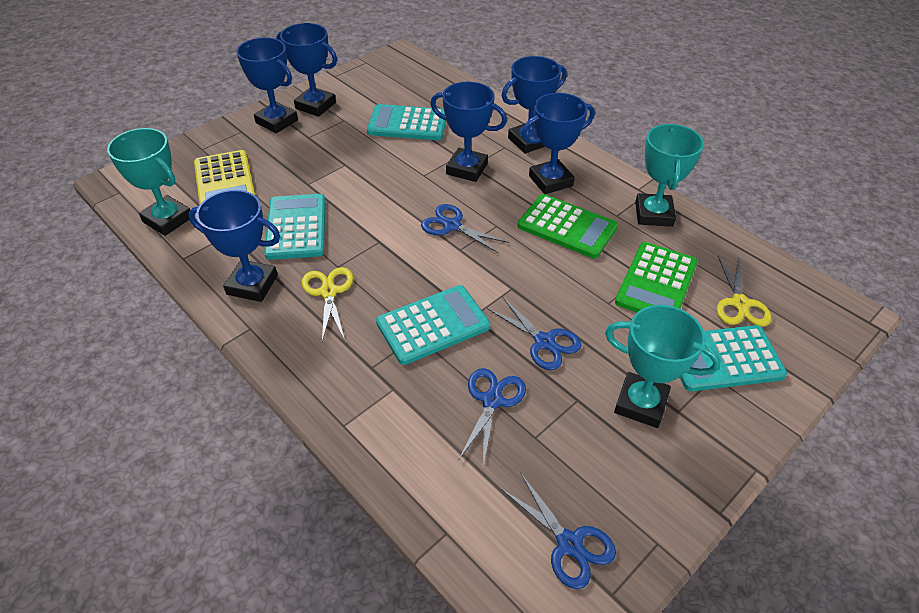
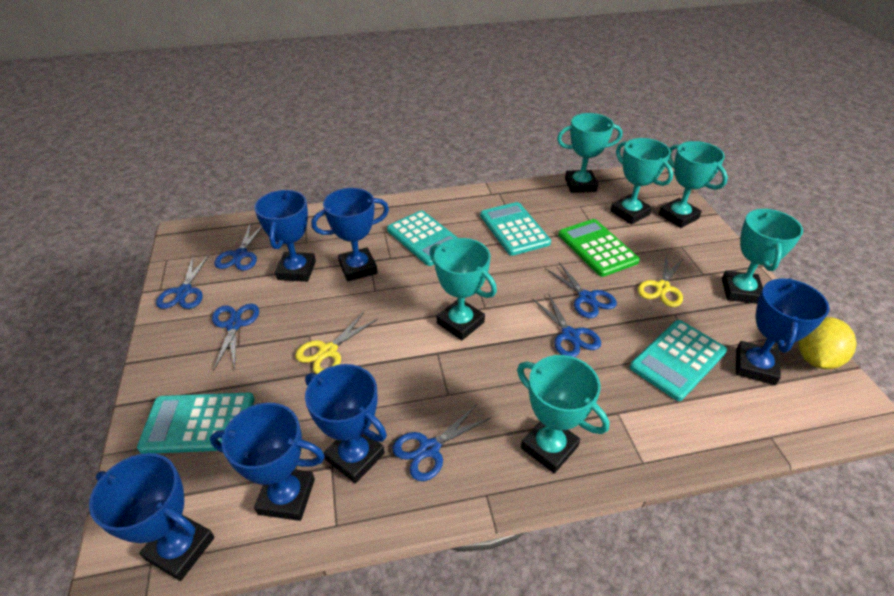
blue scissors: [421,204,509,253] [459,368,526,467] [487,296,581,370] [501,473,616,589] = 4 -> [156,255,209,309] [212,304,259,371] [214,222,262,271] [392,404,491,481] [532,293,601,357] [545,262,617,318] = 6
green calculator: [518,194,618,259] [615,242,698,313] = 2 -> [558,219,640,277] = 1
turquoise trophy: [107,128,190,236] [605,305,721,428] [635,124,704,227] = 3 -> [429,238,497,340] [517,355,609,473] [557,113,623,193] [610,138,673,225] [659,141,728,228] [722,209,803,304] = 6
yellow calculator: [194,150,255,204] = 1 -> none = 0
yellow lemon: none = 0 -> [798,317,857,369] = 1

